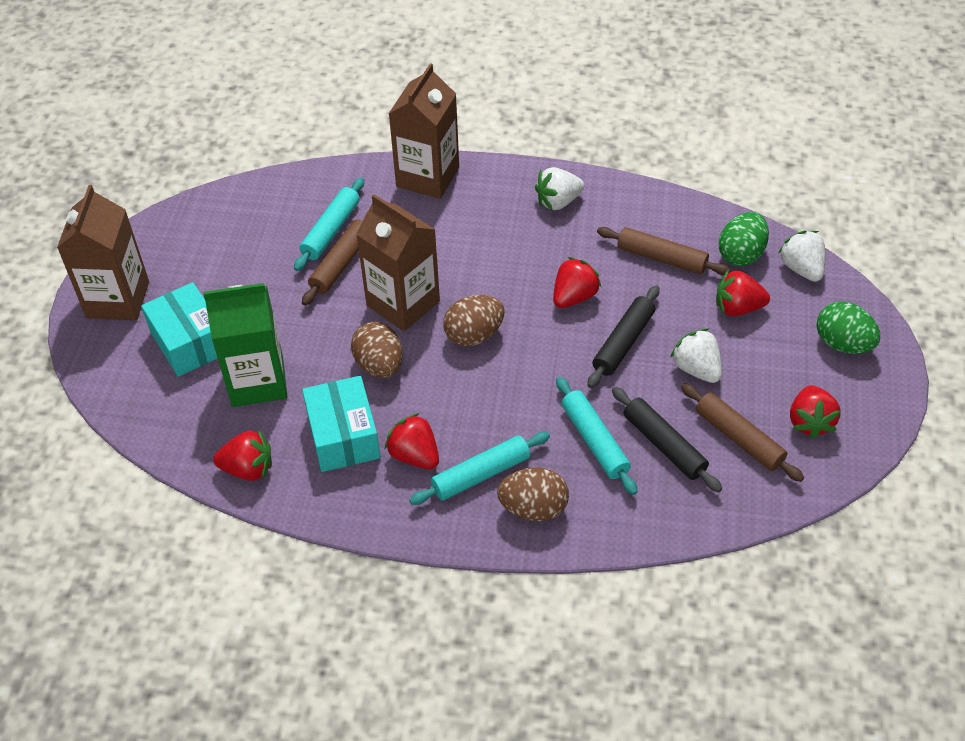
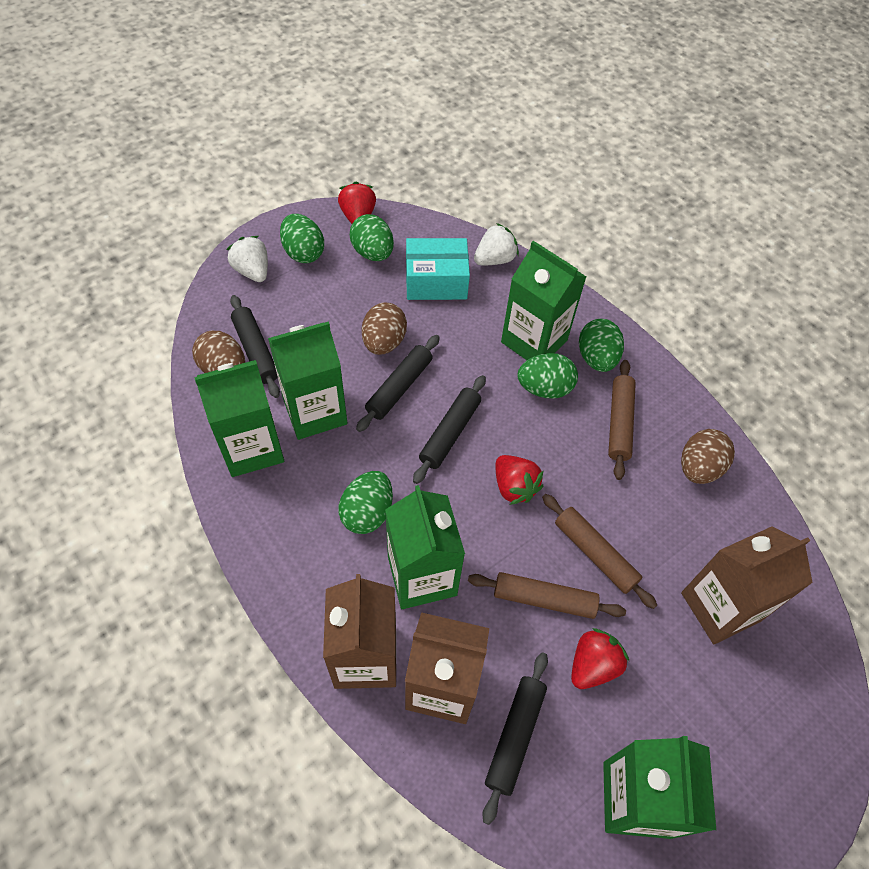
black rolling pin: [587,285,660,388] [612,387,722,492] = 2 -> [230,295,280,398] [356,335,440,432] [413,375,486,484] [483,652,548,825] = 4
green carton: [203,283,287,407] = 1 -> [194,360,284,477] [268,321,348,440] [385,485,465,609] [501,241,586,360] [603,736,716,839] = 5
green egg: [719,212,769,266] [817,302,880,354] = 2 -> [280,214,324,263] [339,471,393,534] [350,214,394,261] [518,353,578,398] [579,319,624,372] = 5
red strawberry: [213,429,272,481] [385,413,439,469] [553,257,601,308] [716,269,770,316] [790,385,841,439] = 5 -> [338,182,376,224] [495,455,543,505] [571,628,629,689] = 3
turquoise box: [141,282,218,377] [302,376,380,472] = 2 -> [406,238,470,300] = 1
turquoise rolling pin: [294,177,364,271] [409,432,550,505] [556,377,637,495] = 3 -> none = 0
white strawberry: [535,167,584,210] [670,329,722,383] [778,231,825,282] = 3 -> [226,236,268,282] [474,223,519,265] = 2

